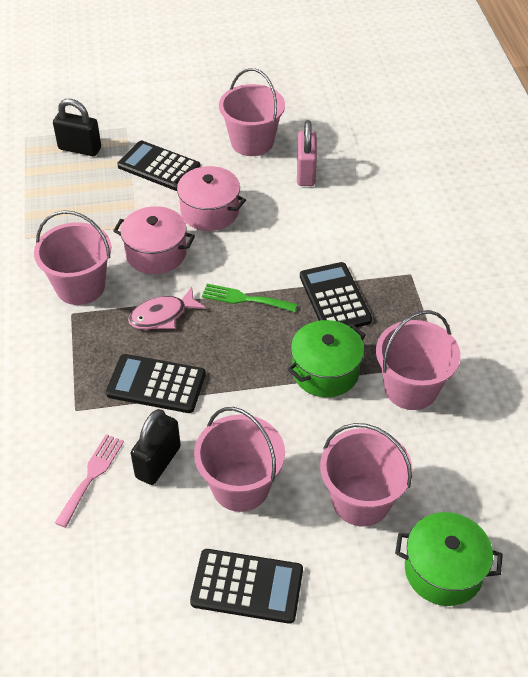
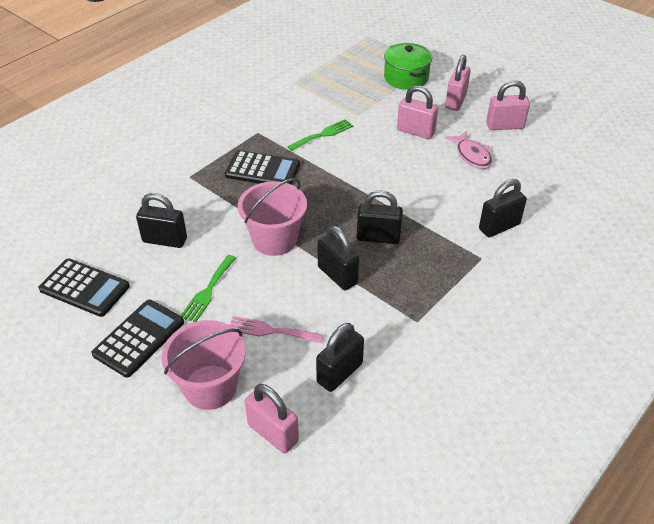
black calculator: [106,354,206,413] [117,140,201,191] [190,549,303,624] [300,262,372,327] = 4 -> [38,259,130,317] [91,300,184,378] [225,150,300,185] = 3
black padlock: [53,99,101,156] [131,409,181,485] = 2 -> [136,193,187,248] [316,323,364,392] [317,226,359,290] [357,190,403,244] [479,179,527,237] = 5
green fork: [202,284,297,312] = 1 -> [180,255,236,322] [287,119,353,151] = 2
green pot: [287,320,366,397] [395,512,503,606] = 2 -> [384,43,432,90] = 1
pink bucket: [34,211,111,305] [194,407,285,512] [219,68,285,156] [320,423,413,526] [376,310,460,410] = 5 -> [161,320,246,410] [238,178,307,256] = 2
pink padlock: [297,120,317,186] = 1 -> [245,384,299,453] [397,85,438,139] [445,55,471,111] [486,80,530,130] = 4
pink pot: [113,206,195,274] [172,166,246,231] = 2 -> none = 0

